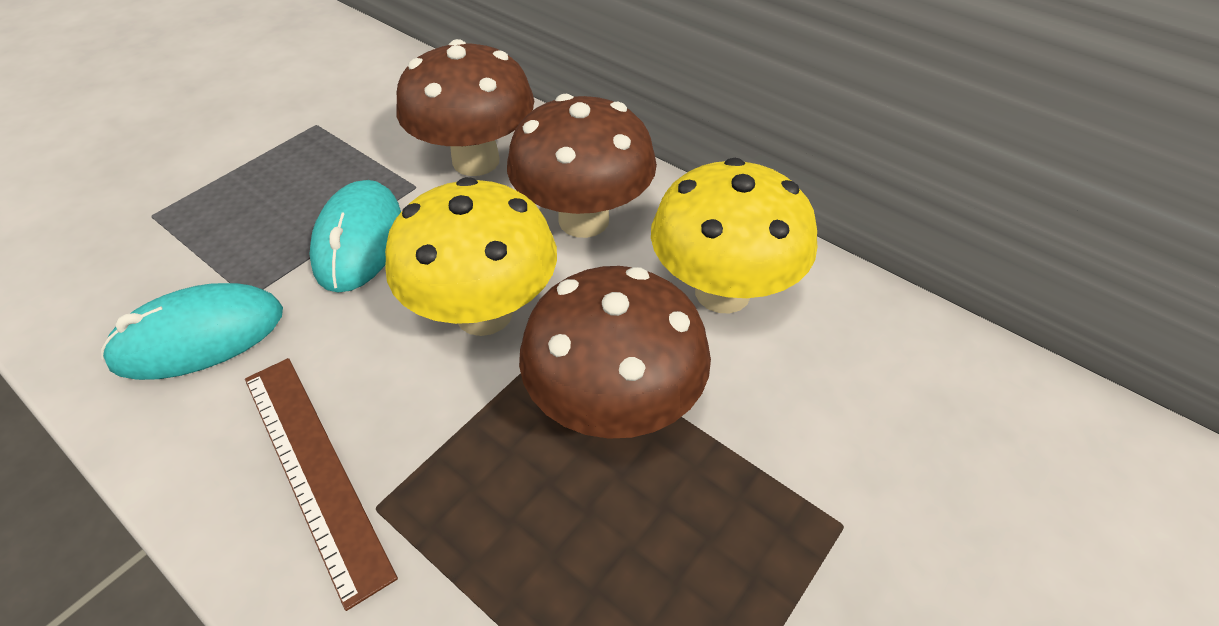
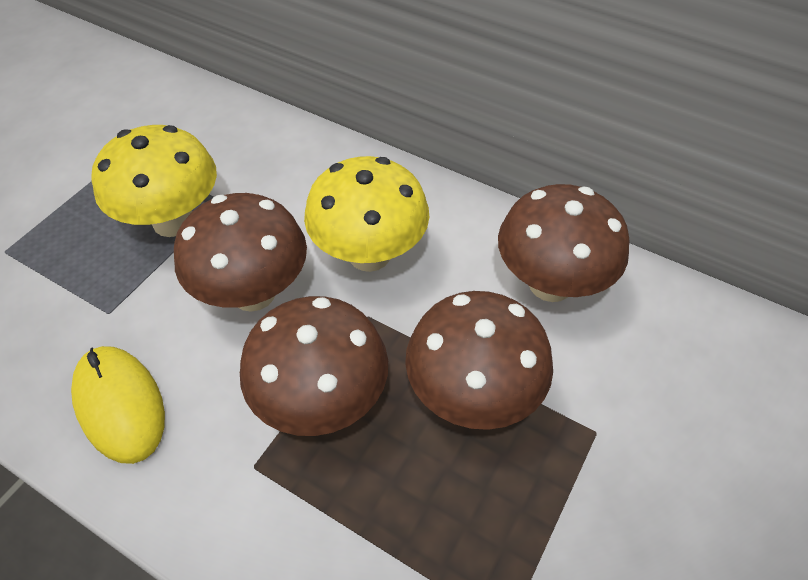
brown mushroom: [396,39,534,176] [507,94,657,238] [519,266,711,439] = 3 -> [174,193,307,312] [240,296,388,436] [405,291,553,430] [498,184,630,302] = 4
brown ruler: [245,358,398,611] = 1 -> none = 0
turquoise mouse: [101,283,283,380] [309,180,401,292] = 2 -> none = 0
yellow mouse: none = 0 -> [71,346,165,464] = 1

